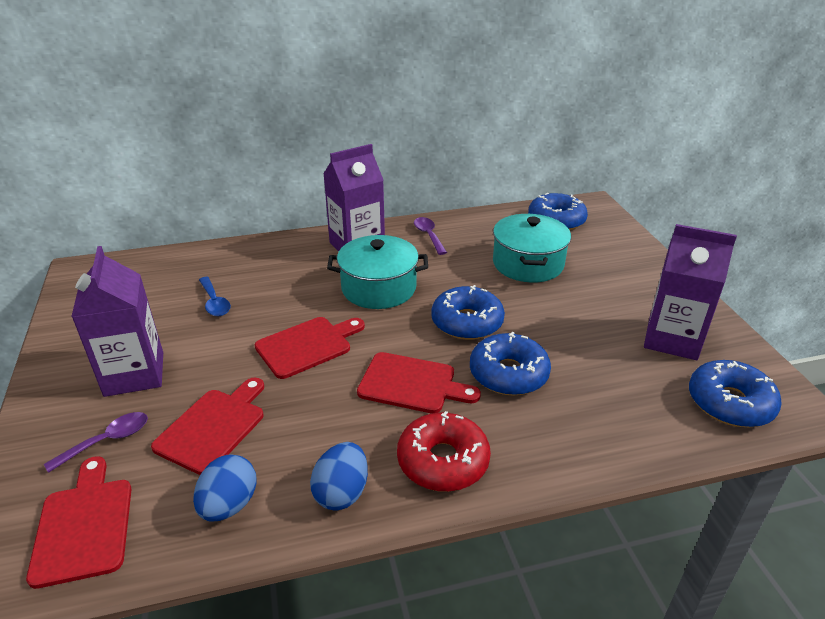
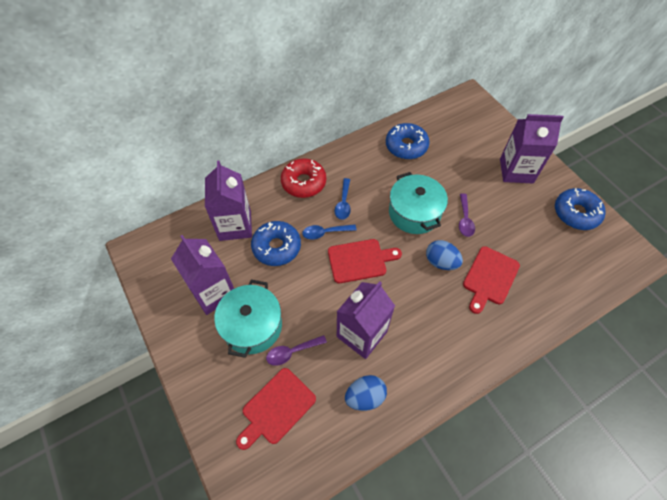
blue donut: [431,285,505,340] [470,332,551,395] [528,193,588,230] [689,360,782,427] = 4 -> [251,221,301,266] [386,123,430,159] [555,188,606,230] = 3
blue spoon: [199,277,231,317] = 1 -> [302,224,356,240] [335,178,351,220] = 2
purple carton: [71,246,163,397] [323,144,385,252] [644,224,737,360] = 3 -> [171,235,234,315] [205,161,252,241] [337,281,395,359] [500,114,564,183] = 4
red cutting board: [26,456,132,589] [151,378,264,475] [255,317,365,379] [357,352,481,413] = 4 -> [236,368,316,450] [328,239,402,283] [463,246,520,314] = 3

